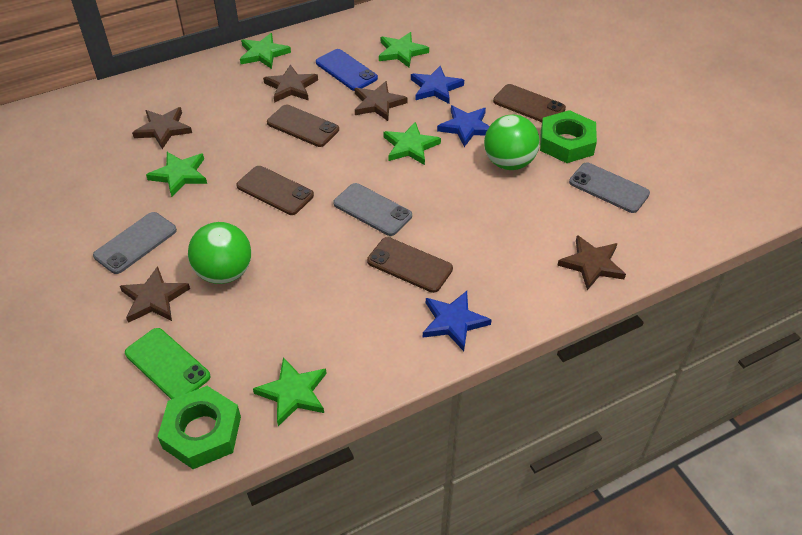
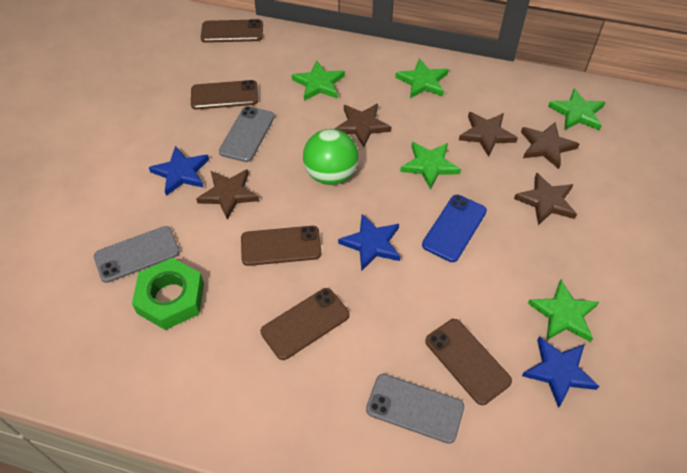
brown phone: [236,166,314,215] [267,105,339,147] [367,237,453,293] [493,84,566,122] = 4 -> [191,80,258,110] [201,19,263,43] [241,226,322,266] [261,288,349,360] [425,319,512,405] = 5
green ball: [188,222,251,284] [484,115,540,170] = 2 -> [303,129,359,185] = 1
green nut: [158,386,241,469] [540,110,597,163] = 2 -> [132,258,204,330] = 1
green phone: [125,328,210,399] = 1 -> none = 0

